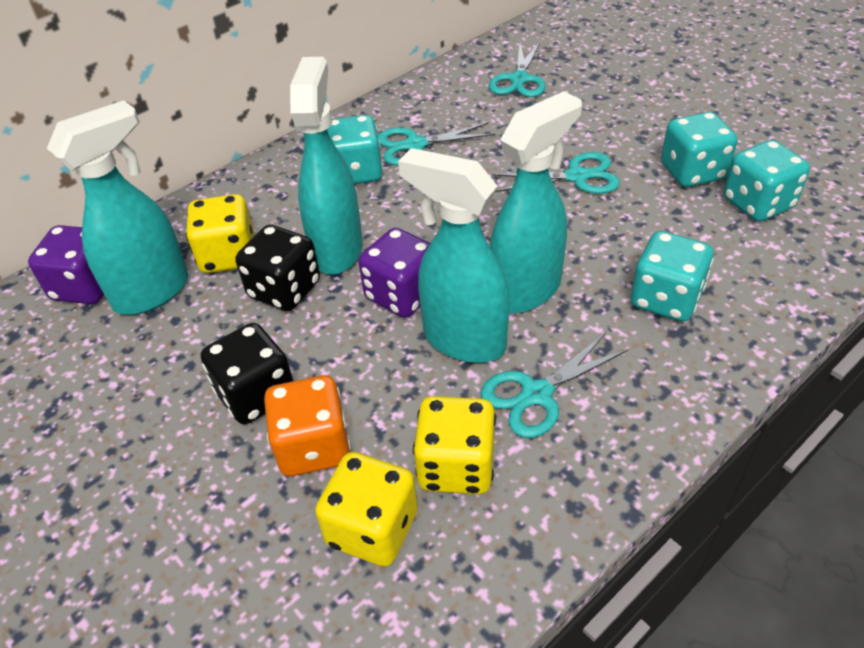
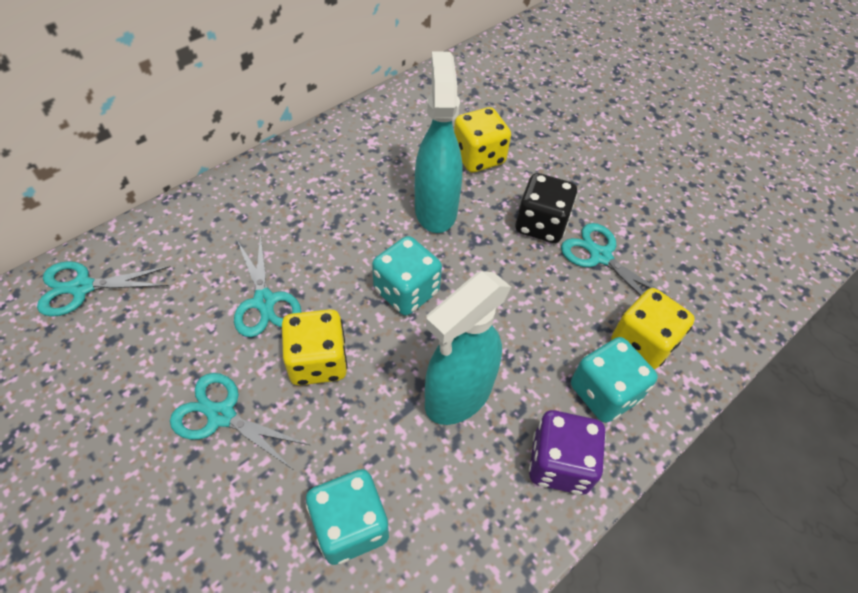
black dice: [201,323,293,424] [236,225,320,311] = 2 -> [516,173,577,243] = 1
orange dice: [264,375,351,476] = 1 -> none = 0
purple dice: [28,225,104,304] [359,228,430,318] = 2 -> [529,410,606,495] = 1
turquoise dice: [327,115,383,184] [631,231,714,322] [661,112,737,187] [723,140,810,222] = 4 -> [306,469,389,565] [372,236,442,316] [571,337,658,423] = 3
turquoise spray bottle: [47,100,188,315] [290,57,363,275] [398,148,509,363] [490,91,582,313] = 4 -> [415,52,462,233] [425,271,511,425] = 2

